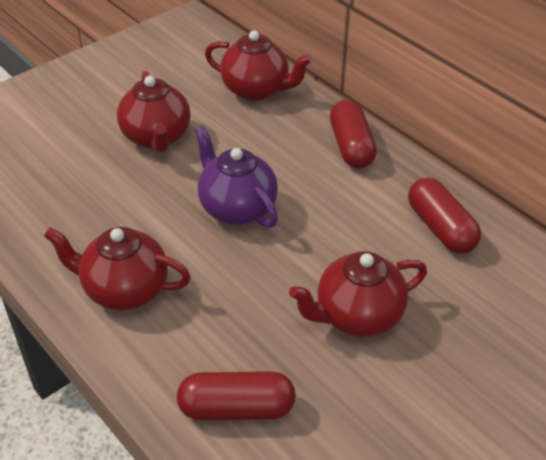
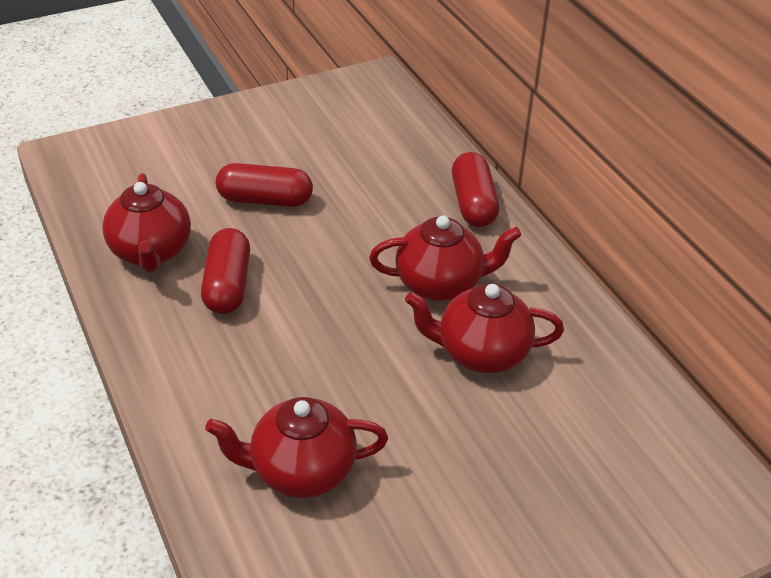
purple teapot: [194,126,278,228] = 1 -> none = 0

